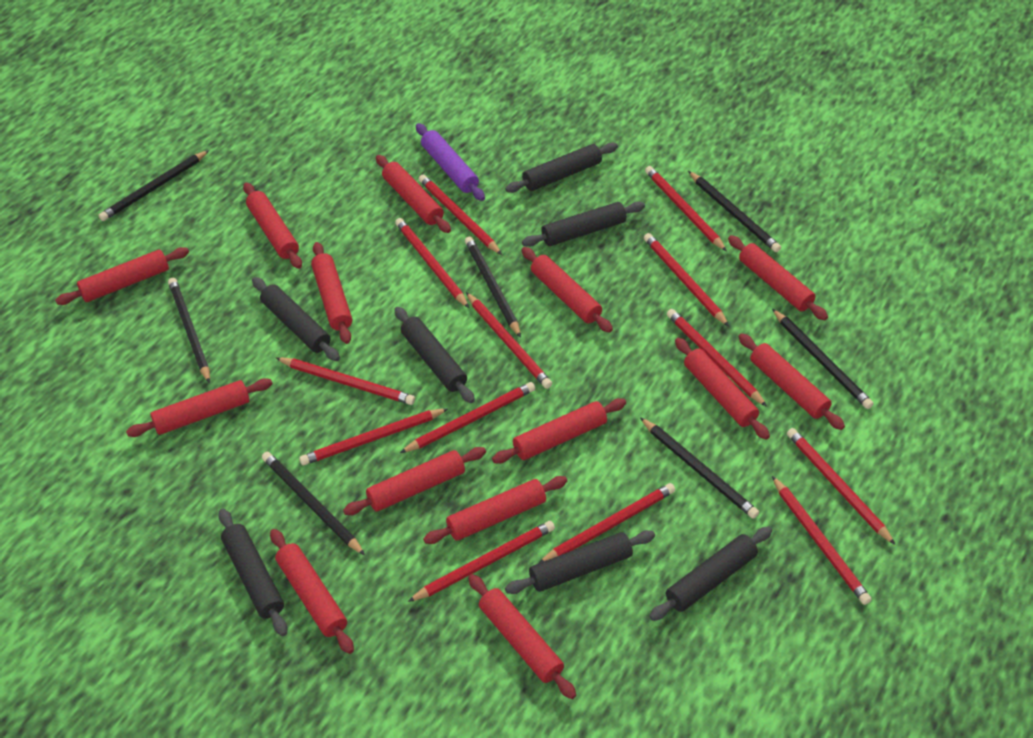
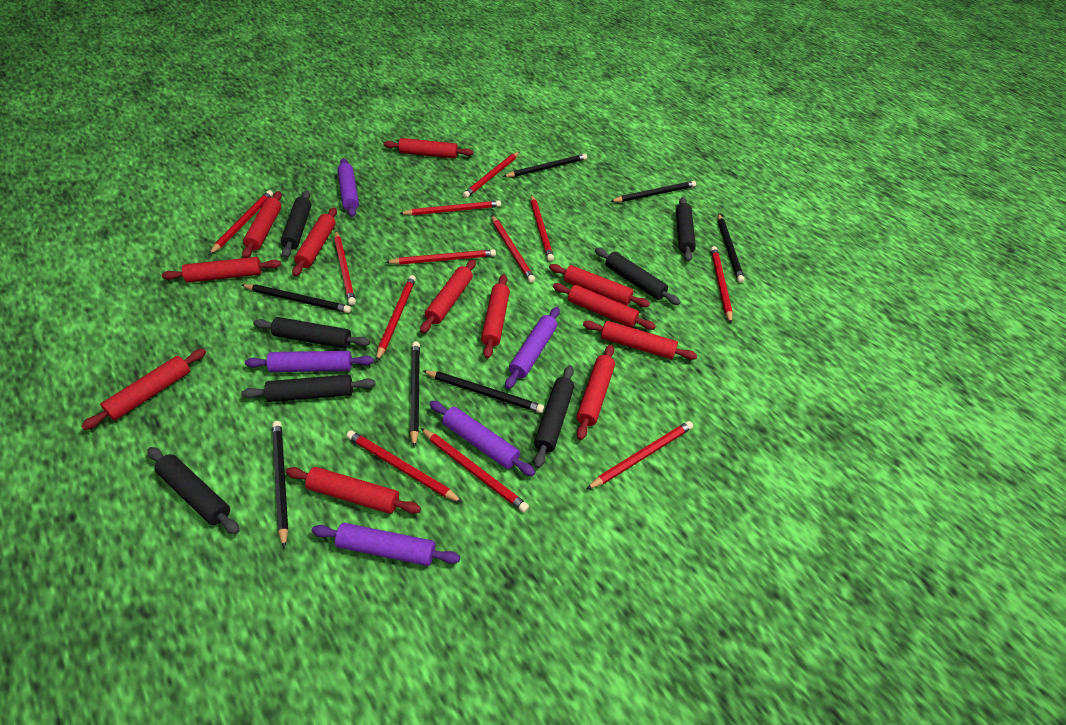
purple rolling pin: [416,123,485,201] = 1 -> [245,351,374,372] [312,523,460,566] [337,158,359,217] [430,401,535,476] [505,307,560,389] = 5
red pencil: [276,357,415,405] [299,408,449,465] [395,218,469,308] [400,382,535,453] [408,521,555,602] [419,175,502,255] [466,292,552,389] [538,483,675,564] [644,233,729,326] [645,166,727,252] [667,309,767,407] [772,476,872,605] [787,428,895,545] = 13 -> [209,190,273,255] [334,231,356,305] [346,430,463,503] [376,275,416,362] [385,249,496,265] [399,200,501,216] [421,428,529,512] [463,152,519,198] [492,216,535,283] [531,195,554,261] [587,421,693,489] [711,246,733,324] = 12
red rolling pin: [55,247,189,305] [126,378,272,437] [243,182,302,269] [270,529,354,654] [311,242,352,344] [343,447,486,515] [376,155,451,233] [423,476,567,544] [468,574,576,699] [492,398,626,464] [521,247,613,333] [675,338,770,440] [728,235,828,320] [738,333,845,430] = 14 -> [81,349,206,430] [162,257,281,283] [242,191,282,258] [286,467,421,514] [292,207,337,276] [384,138,473,159] [420,259,476,333] [481,275,510,359] [549,264,650,307] [553,283,656,330] [576,344,615,440] [583,321,697,360] = 12

